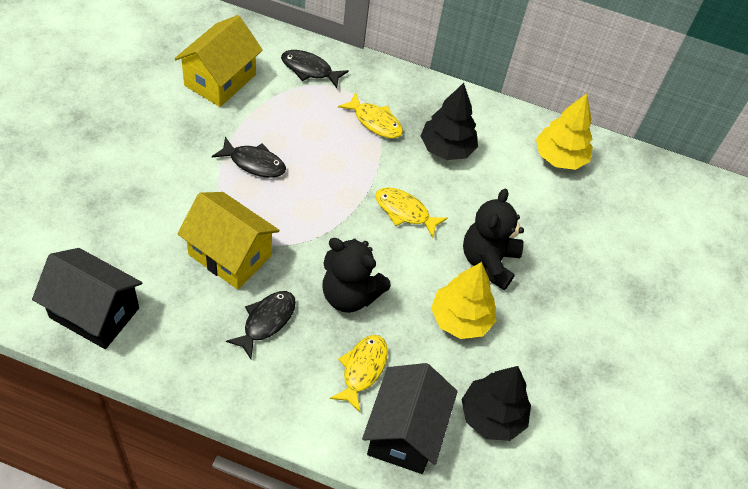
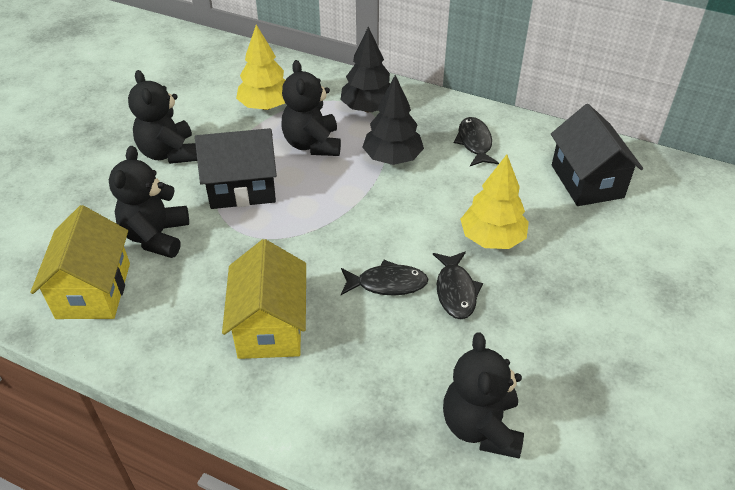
black teddy bear: [322,238,391,313] [463,189,524,290] = 2 -> [109,146,189,258] [128,70,197,164] [281,60,341,156] [443,332,524,458] = 4
yellow fish: [330,335,388,412] [338,92,403,138] [375,187,448,238] = 3 -> none = 0

